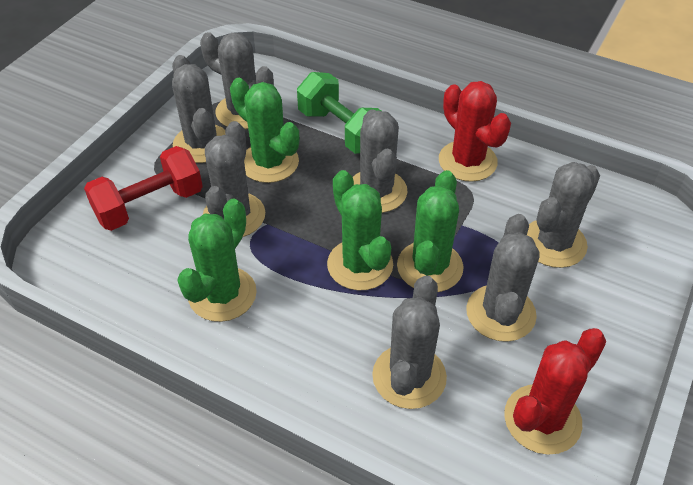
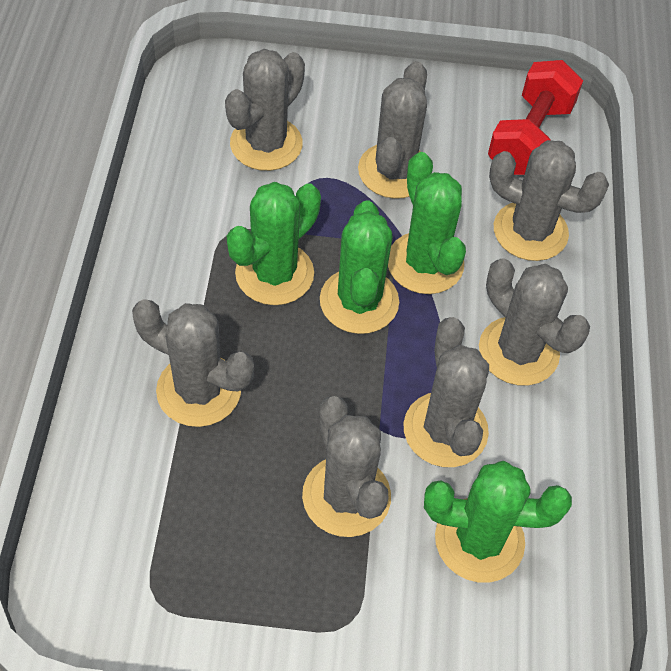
green dumbbell: [297,72,381,154] = 1 -> none = 0
red cactus: [439,81,511,182] [504,328,606,455] = 2 -> none = 0

